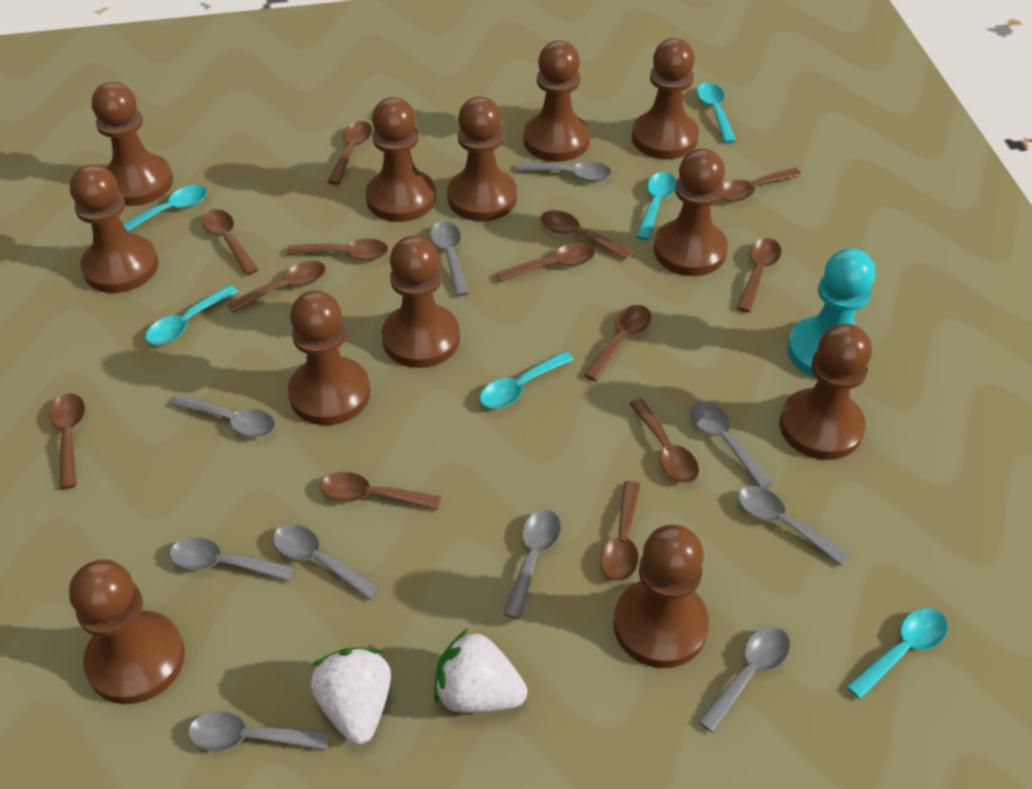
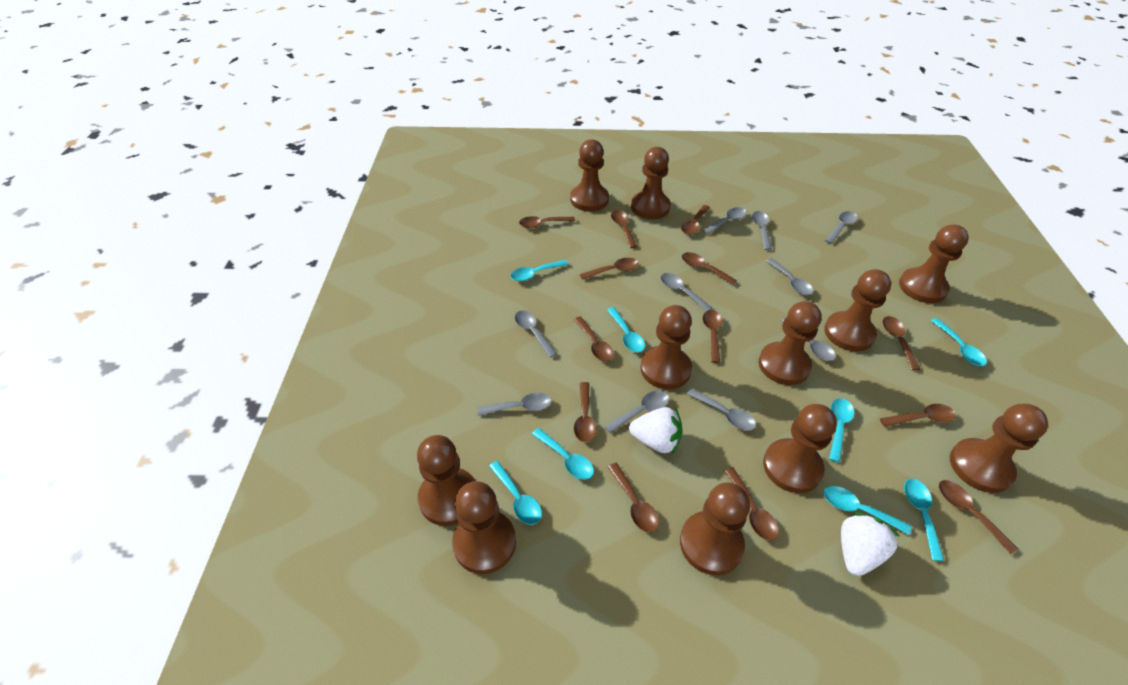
brown pawn: [69,560,185,704] [70,164,159,293] [92,82,173,206] [288,291,370,425] [365,97,436,222] [382,236,460,368] [447,97,517,221] [523,41,590,162] [613,525,709,668] [632,38,699,159] [654,148,728,276] [780,324,872,460] = 12 -> [417,435,475,526] [452,481,516,574] [570,139,609,211] [631,147,671,219] [640,305,692,389] [680,482,750,575] [759,301,822,385] [763,404,837,493] [824,269,891,351] [899,224,969,303] [950,404,1048,493] = 11
turquoise pawn: [787,248,875,378] = 1 -> none = 0
turquoise spoon: [123,185,207,232] [146,285,238,345] [480,351,574,409] [636,172,677,240] [697,83,736,143] [846,609,948,700] = 6 -> [489,461,542,525] [510,260,568,281] [532,428,594,480] [607,307,645,352] [824,486,911,535] [829,398,854,463] [904,479,944,561] [931,318,987,366] = 8

